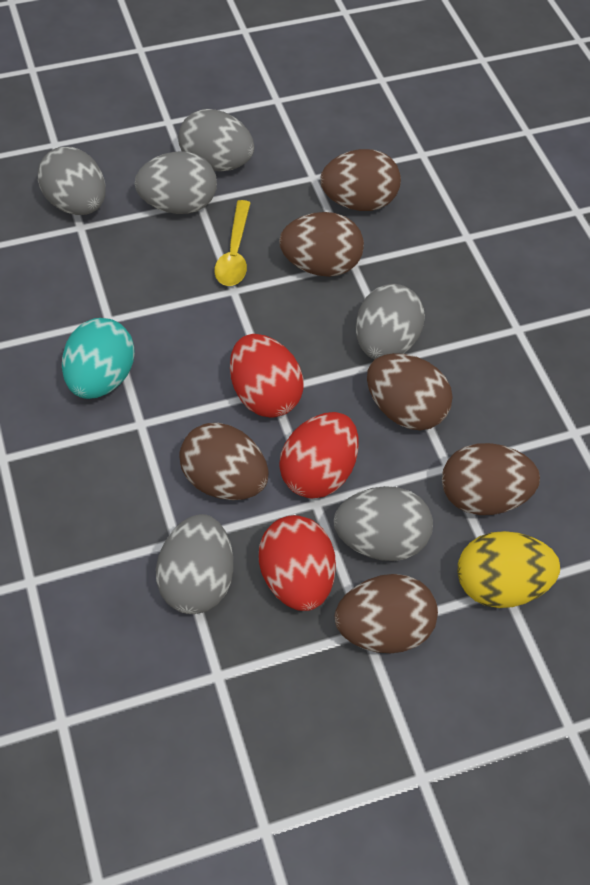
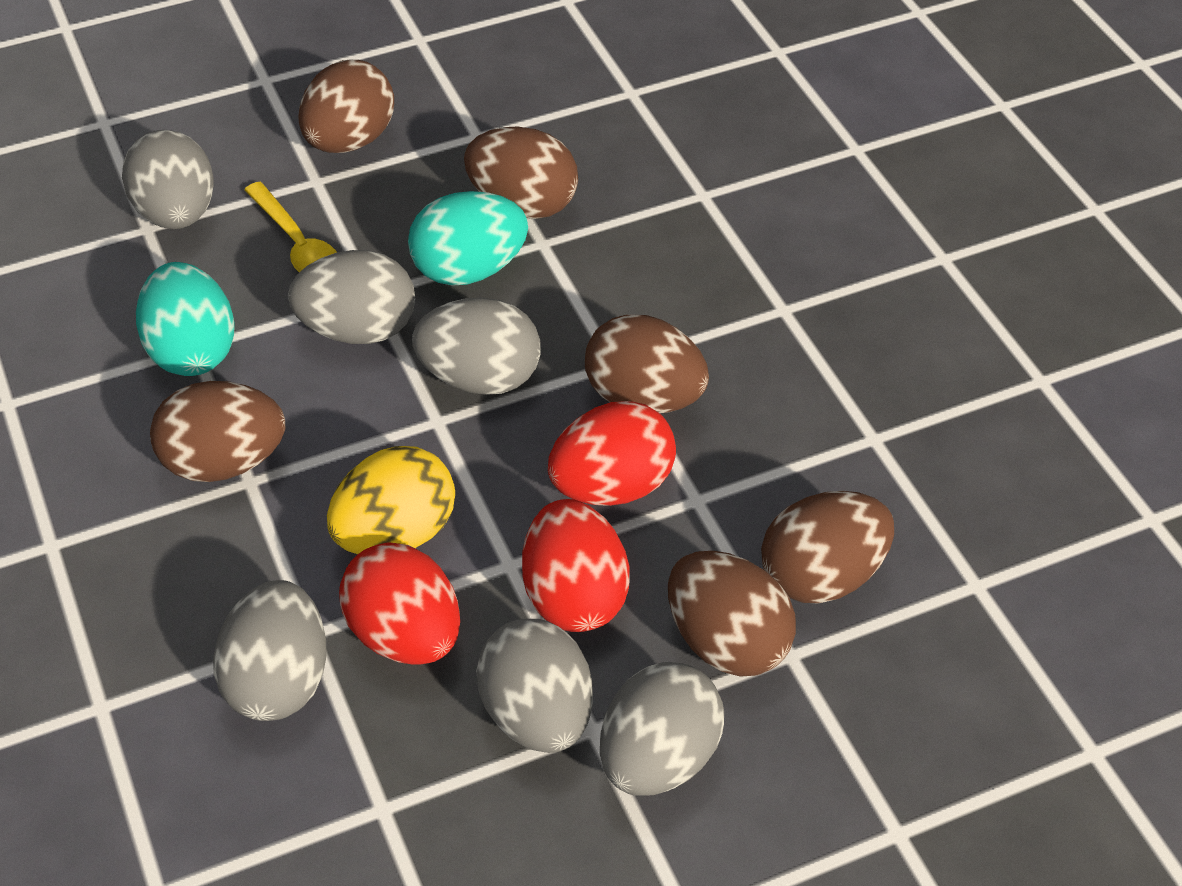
turquoise egg: [62,318,135,399] = 1 -> [136,262,234,376] [408,191,528,286] = 2

